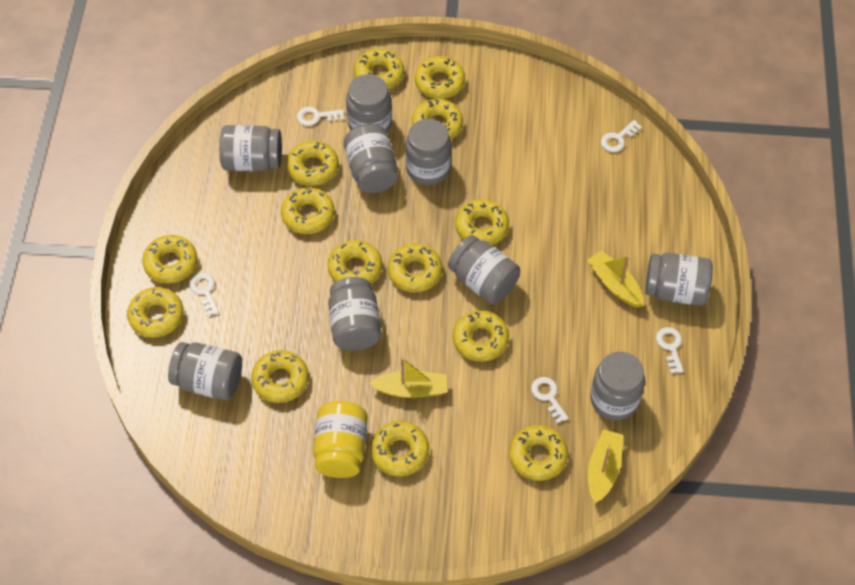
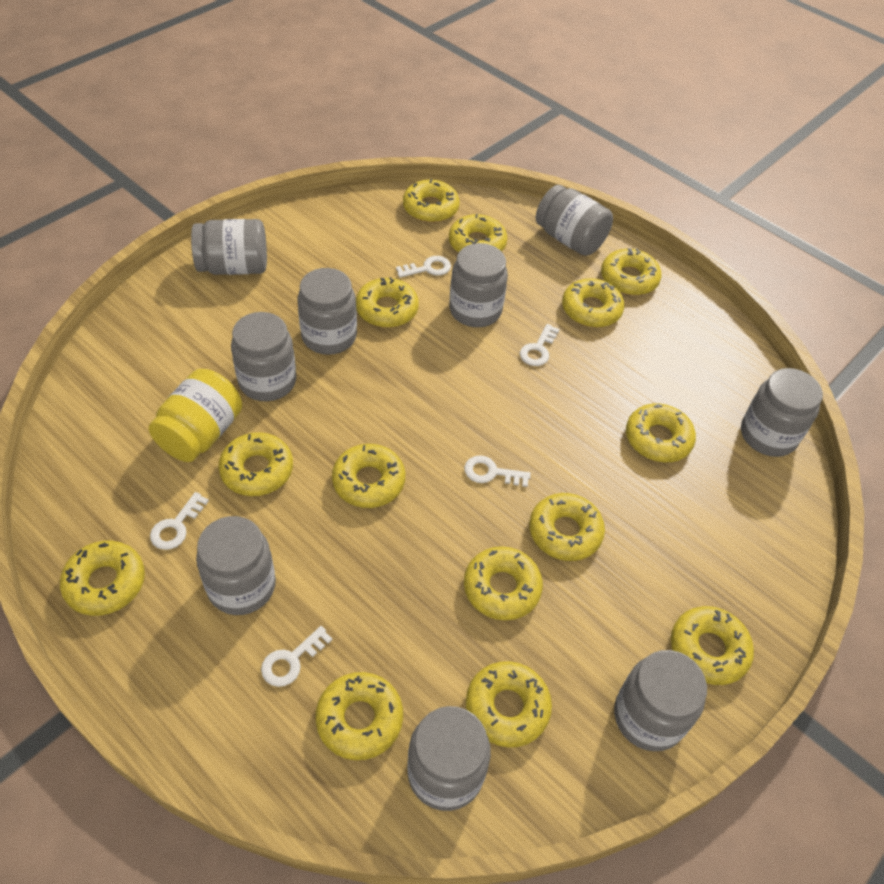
yellow boat: [369,357,447,398] [587,250,644,308] [588,429,623,503] = 3 -> none = 0

